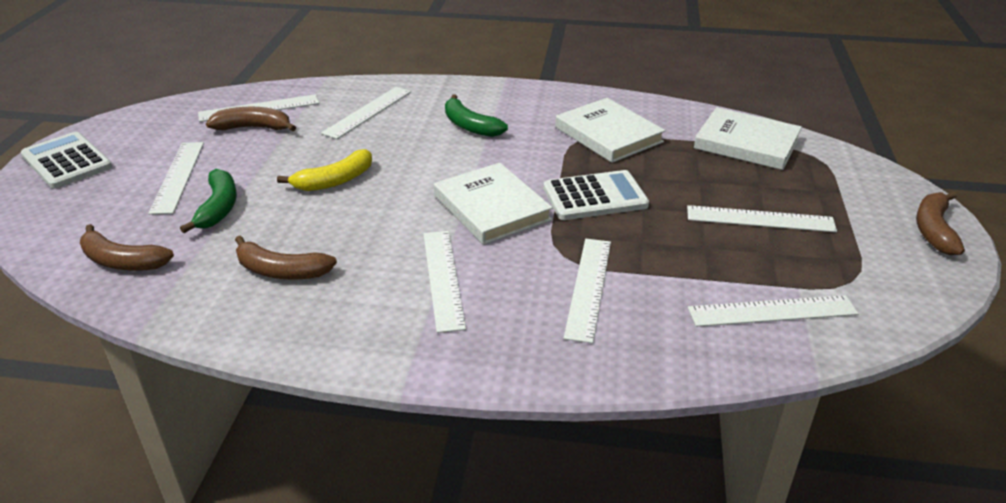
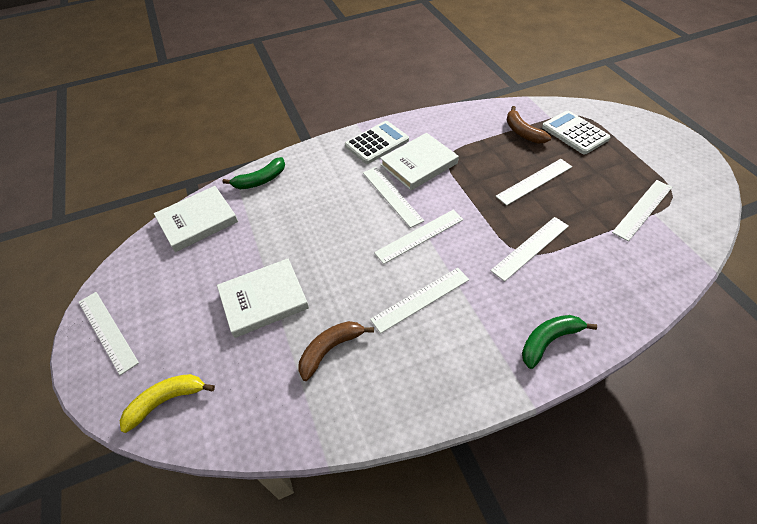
brown banana: [80,224,174,271] [206,107,296,131] [235,236,337,280] [916,192,965,255] = 4 -> [299,321,374,381] [507,106,551,144] = 2

